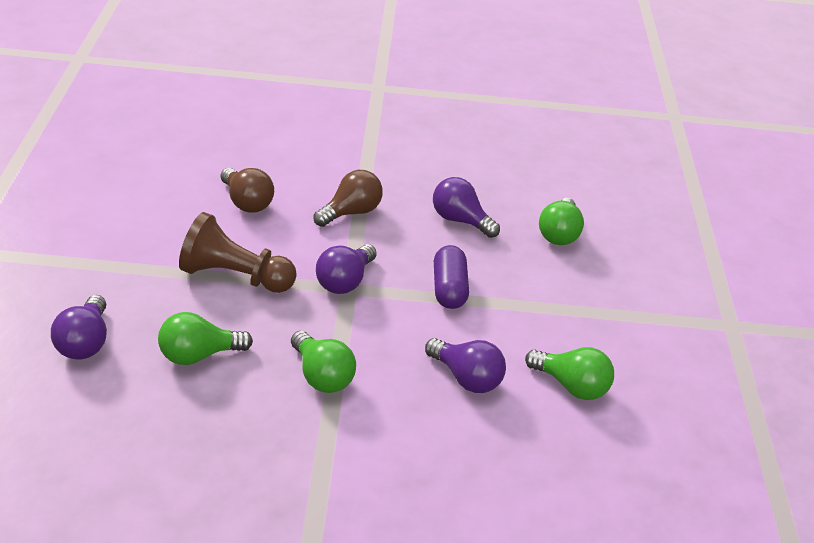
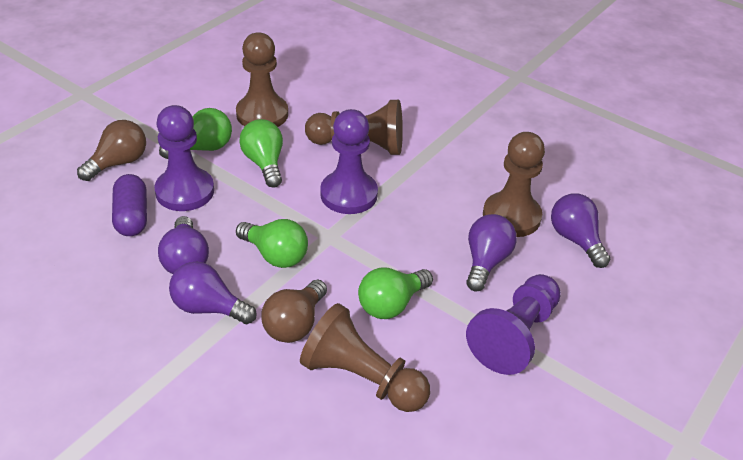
brown pawn: [179,212,297,293] = 1 -> [236,32,288,127] [300,303,430,412] [305,100,403,155] [483,132,545,237] = 4
purple pawn: none = 0 -> [154,105,214,211] [320,109,378,214] [466,274,561,375] = 3

